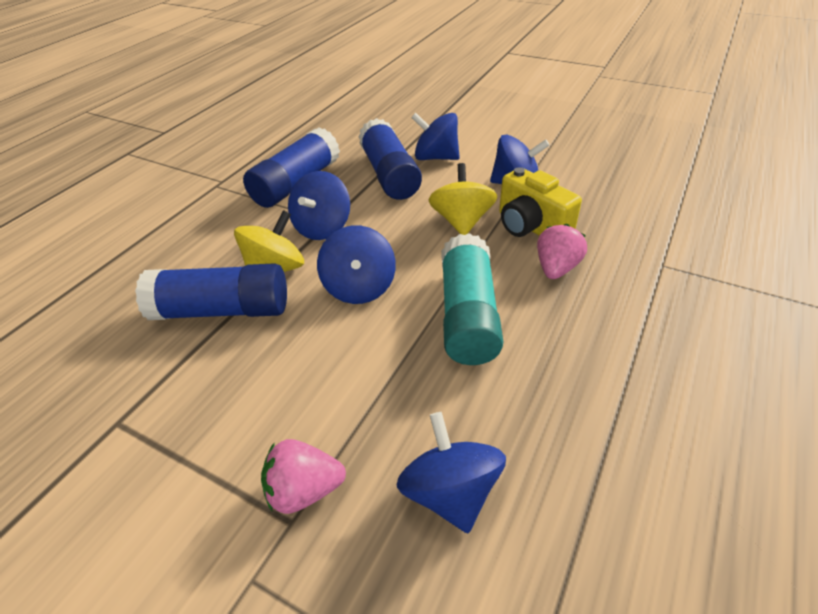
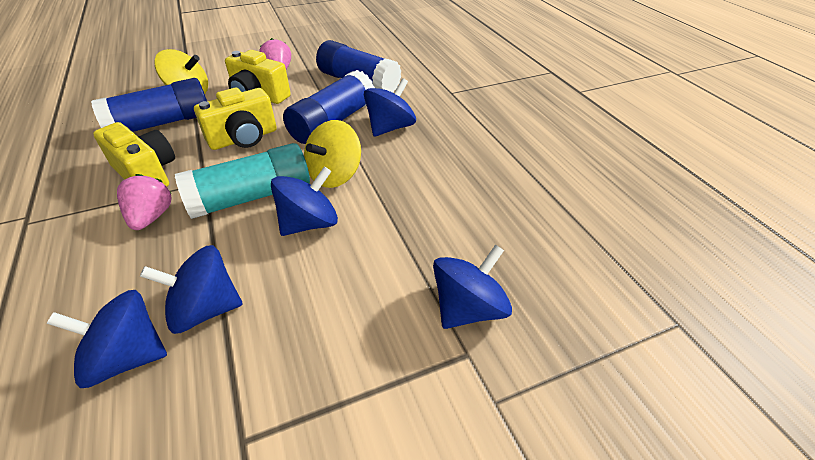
yellow camera: [499,168,582,237] = 1 -> [93,122,175,187] [194,88,277,150] [225,50,291,104] = 3

